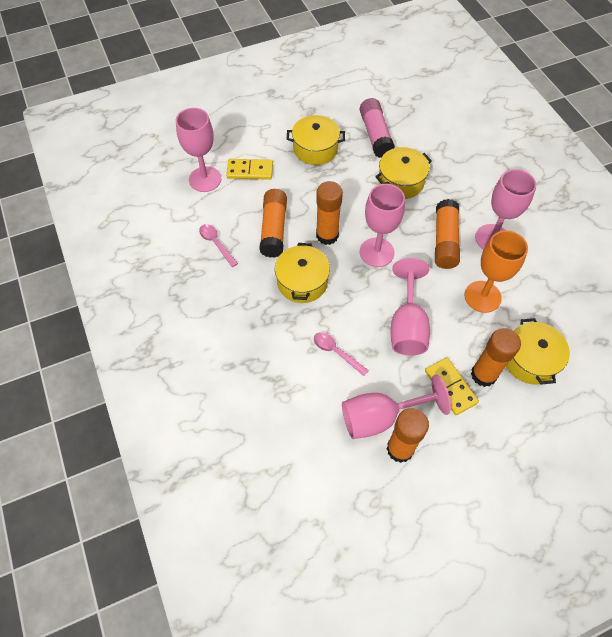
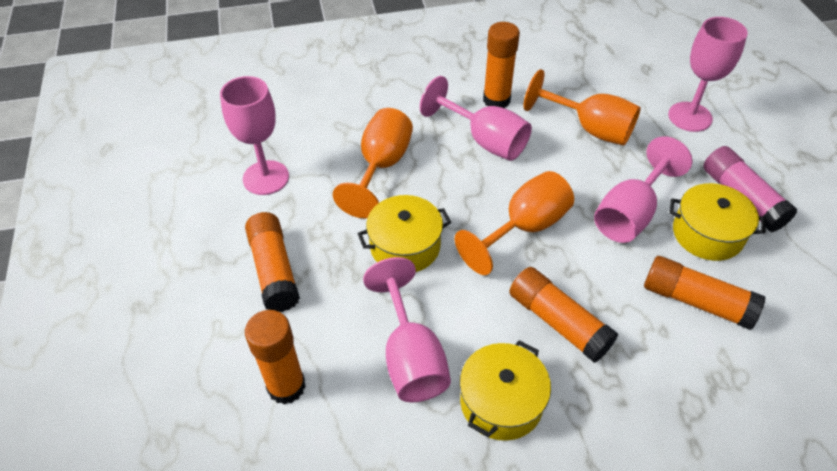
orange goblet: [465,230,528,313] = 1 -> [333,108,413,218] [455,171,574,275] [523,69,641,146] = 3
pink spoon: [199,224,238,267] [314,332,369,376] = 2 -> none = 0
yellow domino: [226,159,273,180] [425,358,479,415] = 2 -> none = 0
yellow pot: [275,243,330,303] [287,115,345,165] [375,147,432,199] [506,318,570,385] = 4 -> [357,195,451,272] [460,340,551,441] [670,183,766,261] = 3

